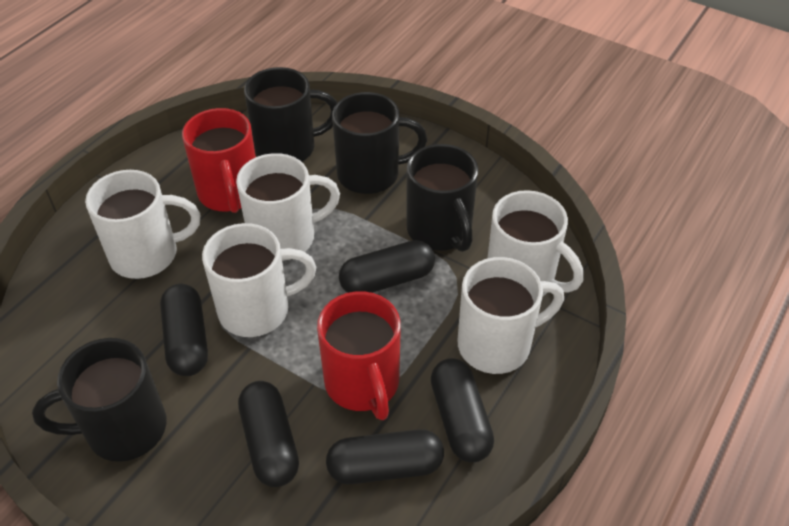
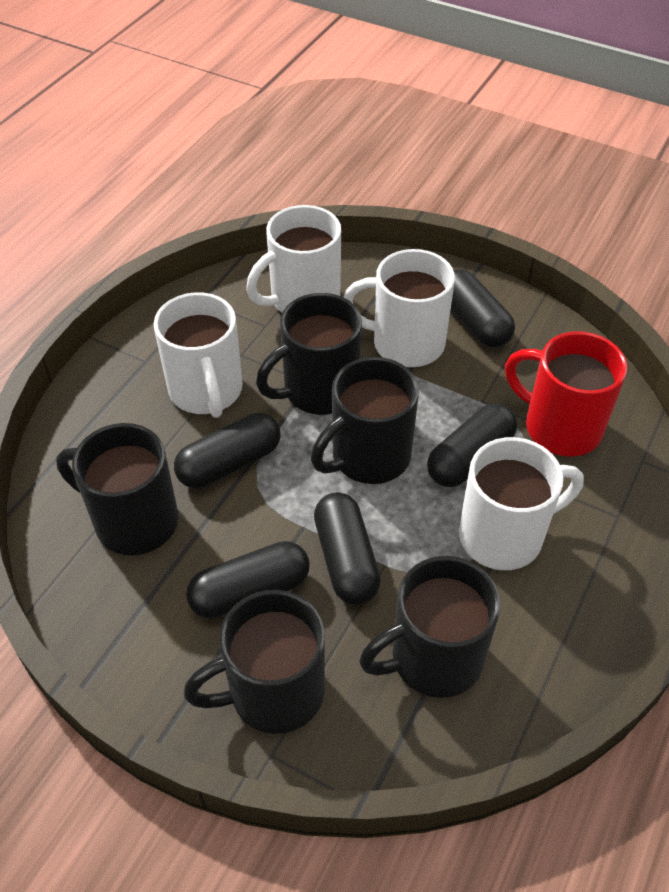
black mug: [32,338,166,462] [244,67,337,162] [332,92,427,194] [407,144,478,252] = 4 -> [56,423,178,555] [184,590,325,734] [256,293,362,415] [311,357,419,484] [359,556,501,698] = 5
red mug: [182,108,256,213] [317,291,401,420] = 2 -> [505,331,627,456] = 1
white mug: [85,170,200,279] [202,223,316,337] [236,153,340,261] [458,257,564,374] [488,190,584,297] = 5 -> [154,292,243,418] [246,205,341,313] [344,249,455,367] [459,437,584,570] = 4

